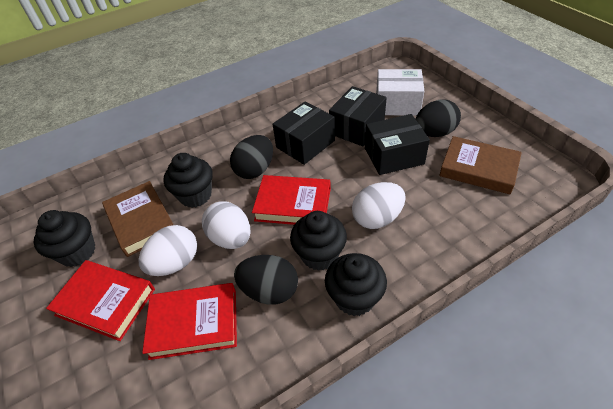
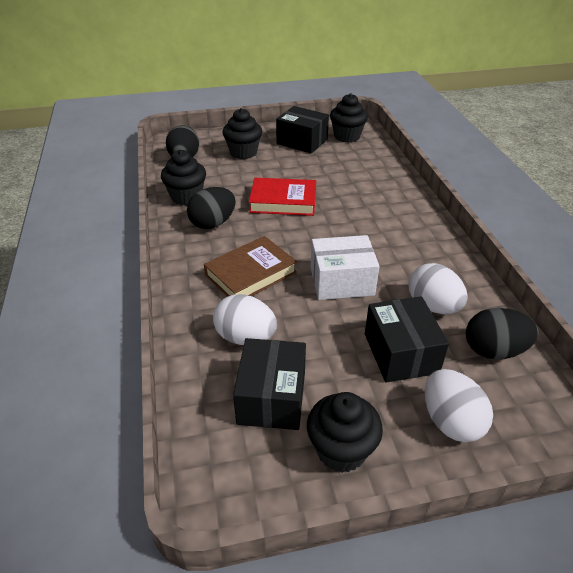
brown book: [102,181,173,257] [439,136,522,194] = 2 -> [204,236,297,297] = 1
red book: [46,260,155,341] [142,283,237,360] [252,175,331,225] = 3 -> [249,178,316,216] = 1

